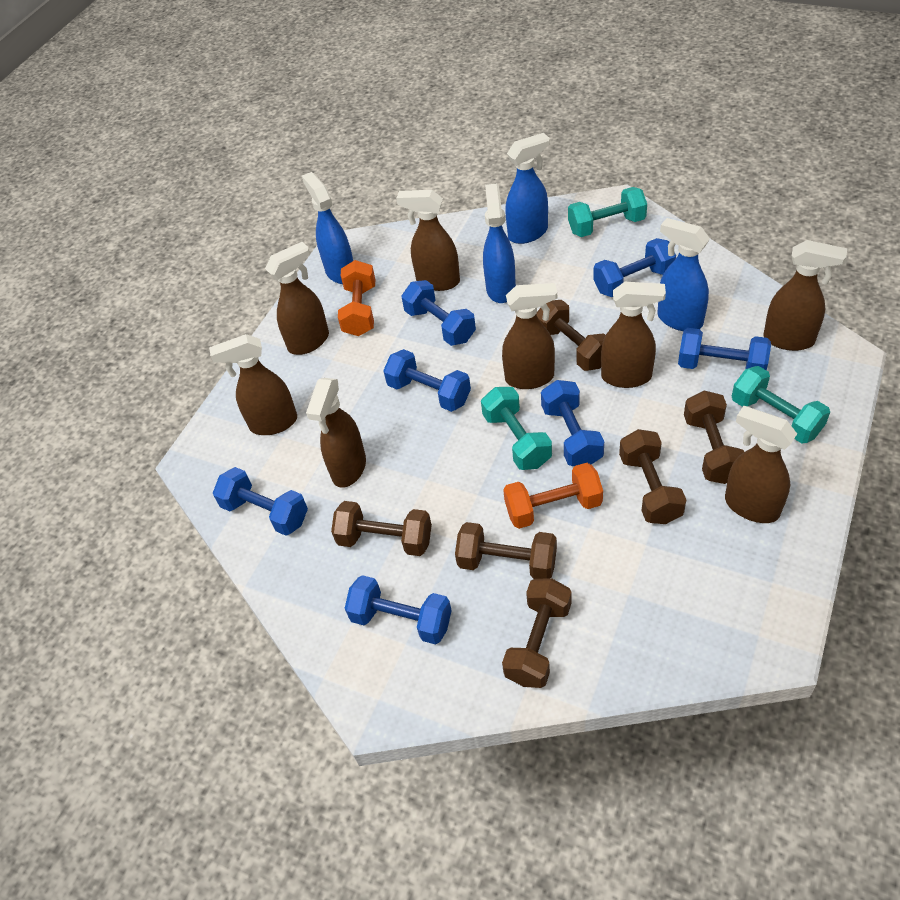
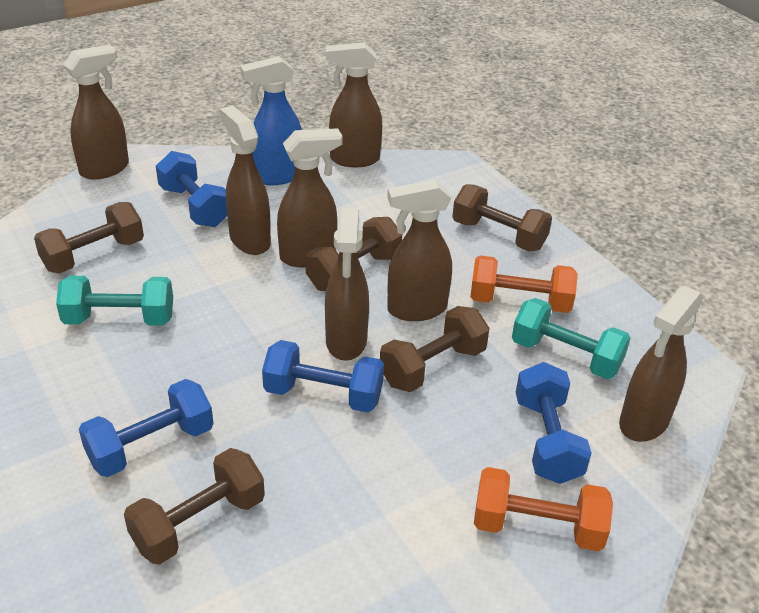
blue dumbbell: [213,467,308,536] [345,575,452,645] [383,349,471,412] [402,280,476,346] [541,380,604,466] [593,238,676,297] [678,328,771,370] = 7 -> [79,379,214,477] [156,151,227,227] [262,340,384,413] [516,362,592,484] = 4
blue spray bottle: [302,172,353,284] [483,184,516,303] [505,133,550,244] [658,218,710,331] = 4 -> [240,56,302,185] = 1
brown dumbbell: [331,501,432,556] [455,522,557,579] [502,578,572,688] [536,300,606,371] [619,429,686,524] [684,390,744,484] = 6 -> [34,202,144,273] [124,448,265,565] [306,217,402,291] [380,306,490,392] [452,184,552,251] = 5
brown spray bottle: [209,334,297,435] [265,242,329,355] [306,378,366,488] [396,190,460,291] [502,283,557,389] [601,282,666,388] [725,406,797,523] [764,240,847,351] = 8 -> [63,45,129,180] [220,106,271,255] [277,128,342,267] [325,208,369,361] [326,42,382,167] [387,179,452,321] [619,285,703,442] = 7
turquoise dumbbell: [481,387,552,470] [568,187,647,237] [732,366,830,443] = 3 -> [56,276,173,326] [512,298,630,379] = 2

